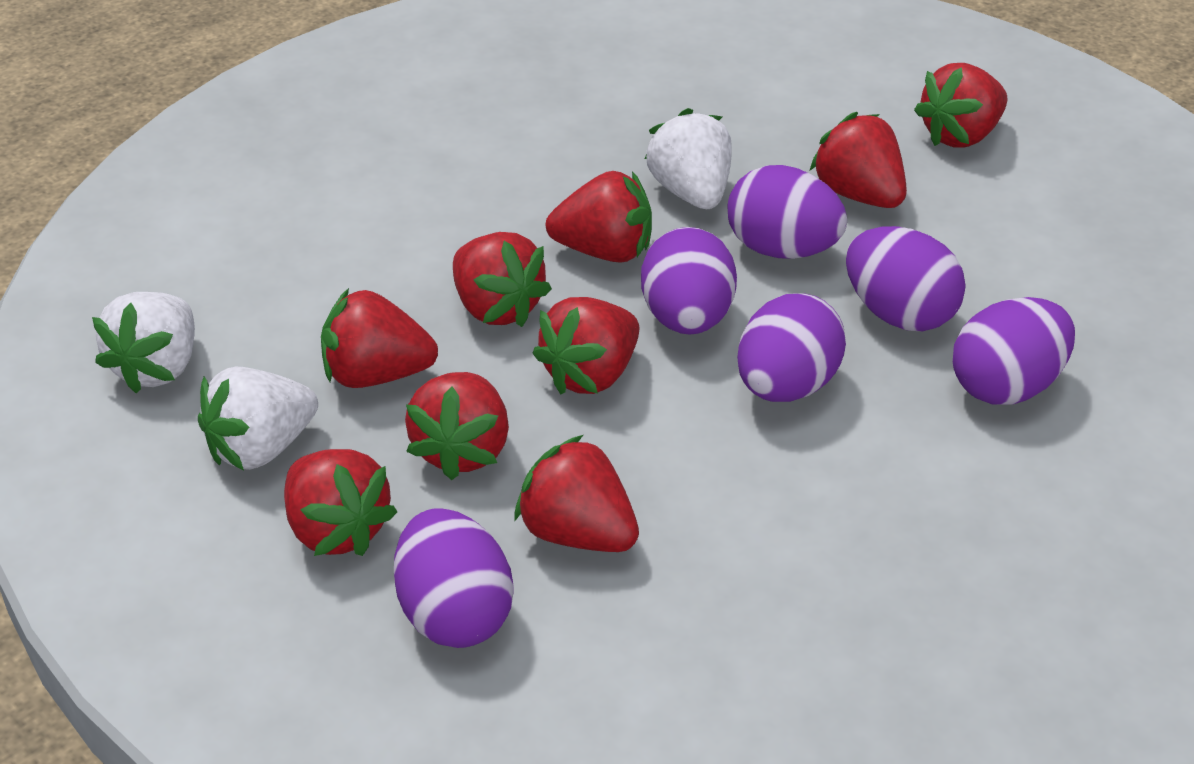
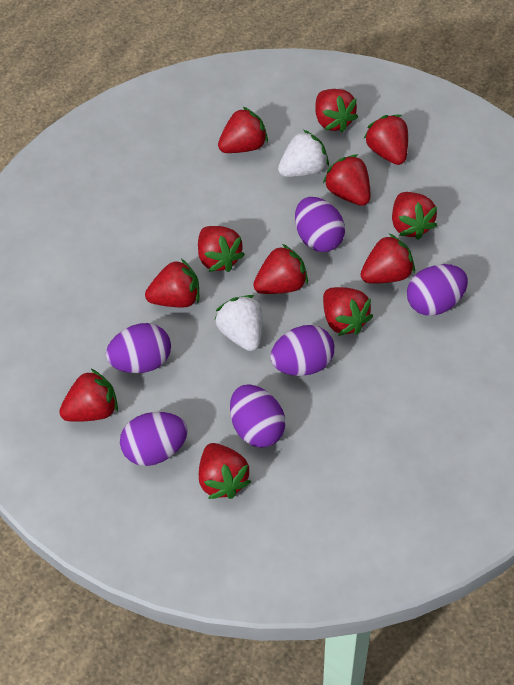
red strawberry: [284,449,397,556] [321,288,438,388] [405,372,509,480] [453,232,552,327] [514,435,639,552] [532,297,639,395] [546,171,652,263] [810,112,907,208] [914,63,1007,148] = 9 -> [59,369,118,422] [145,259,199,307] [198,226,245,272] [199,443,251,499] [218,107,268,153] [253,244,308,294] [315,89,358,133] [323,154,370,206] [323,287,373,336] [360,234,415,283] [364,115,408,165] [392,192,437,240] = 12
white strawberry: [92,292,195,393] [198,367,318,470] [645,108,732,209] = 3 -> [215,295,262,351] [278,130,329,177] = 2

